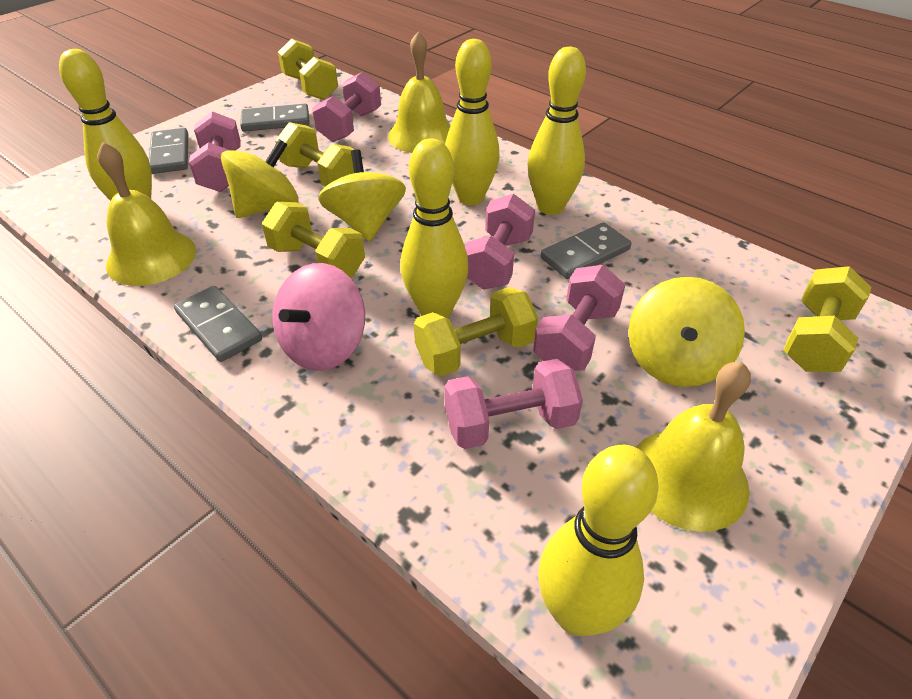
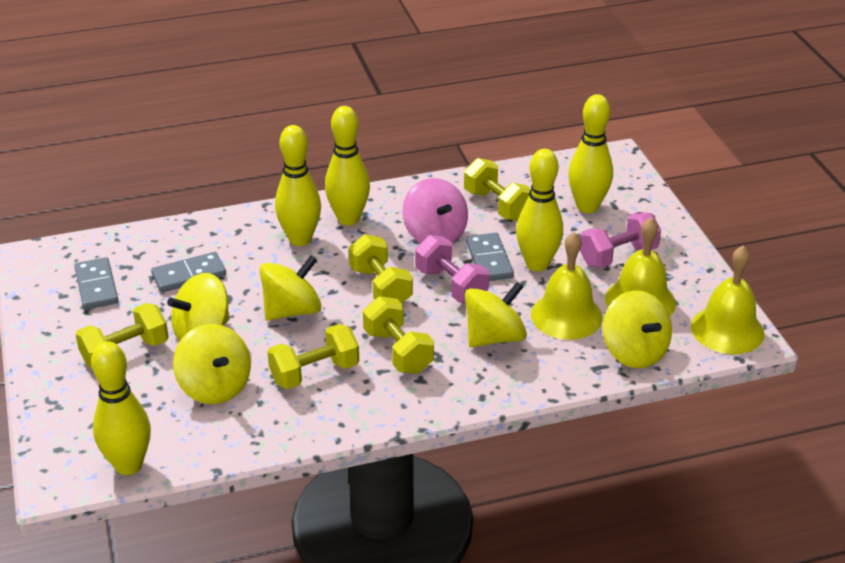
grey domino: [149,128,188,174] [174,286,262,362] [240,104,310,132] [541,222,632,279] = 4 -> [74,257,118,310] [151,252,226,293] [466,233,514,281] = 3
pink dumbbell: [189,111,241,192] [312,72,381,142] [444,359,583,449] [465,194,535,289] [533,265,625,371] = 5 -> [415,235,489,303] [580,212,661,268] = 2
yellow spinning top: [221,139,299,218] [318,149,406,241] [628,277,745,387] = 3 -> [167,273,230,341] [173,324,251,404] [260,255,322,321] [465,282,527,347] [603,290,672,368] = 5

